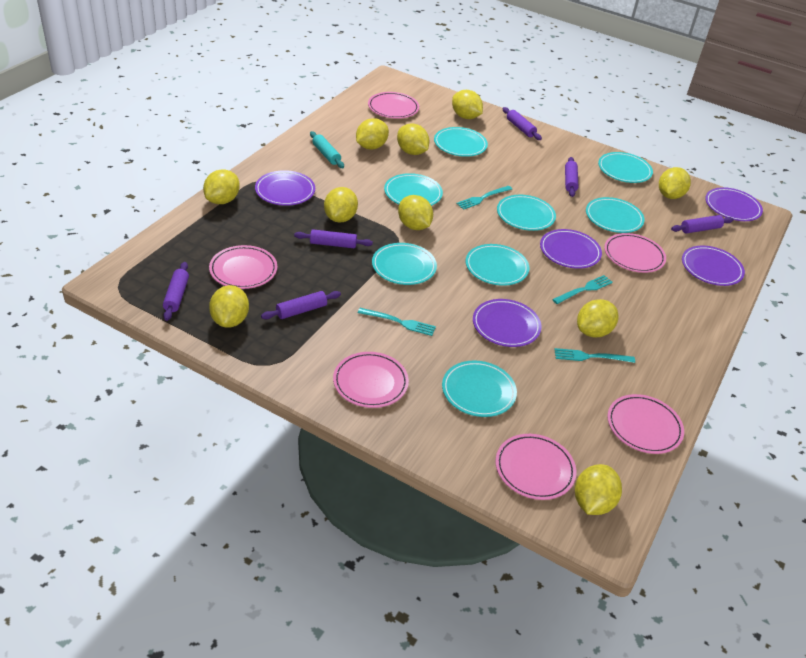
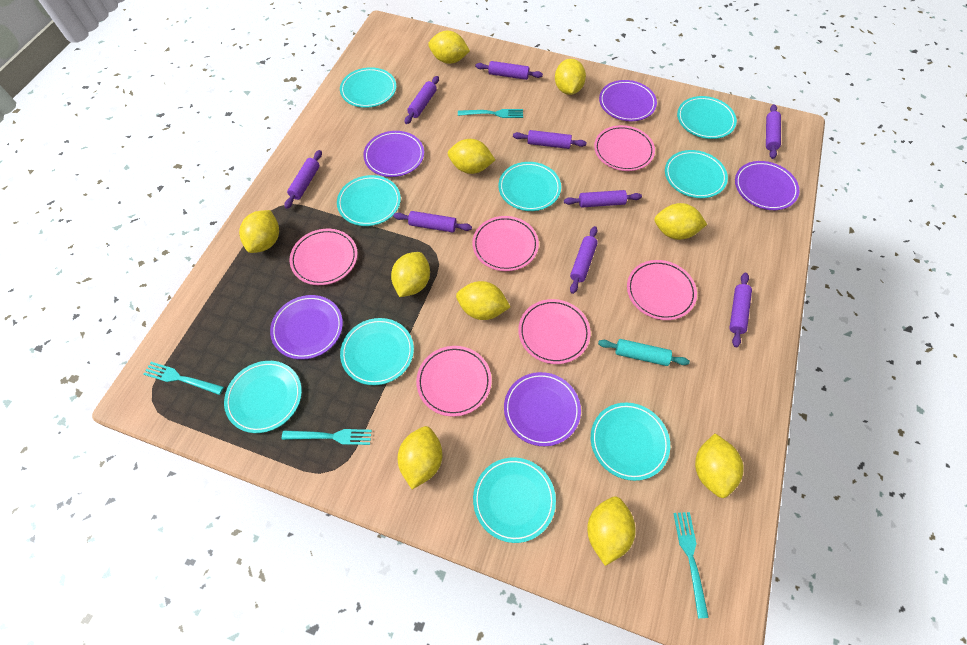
purple rolling pin: [163,262,189,321] [261,291,341,319] [294,229,373,248] [503,107,542,140] [565,157,579,197] [671,215,734,233] = 6 -> [284,150,322,209] [393,211,472,233] [405,76,439,124] [475,61,543,80] [513,130,587,149] [564,190,642,208] [570,226,598,294] [729,273,752,347] [766,104,781,159] = 9
turquoise plate: [372,243,437,285] [384,173,443,206] [434,127,488,157] [442,361,517,417] [466,244,529,286] [497,195,556,231] [586,197,645,233] [598,152,653,183] = 8 -> [224,361,302,433] [337,175,401,226] [340,67,396,108] [340,318,414,385] [473,457,556,543] [499,162,561,211] [591,403,670,481] [665,150,728,198] [677,96,737,139] = 9

